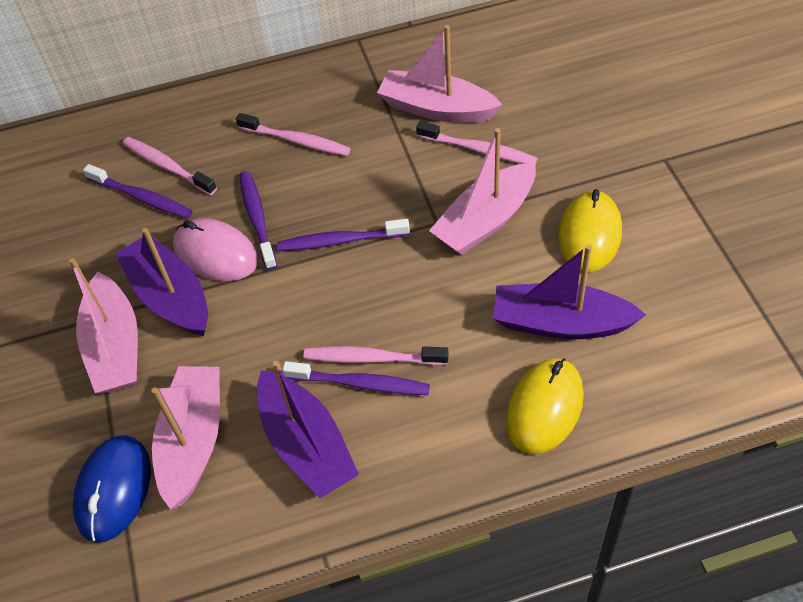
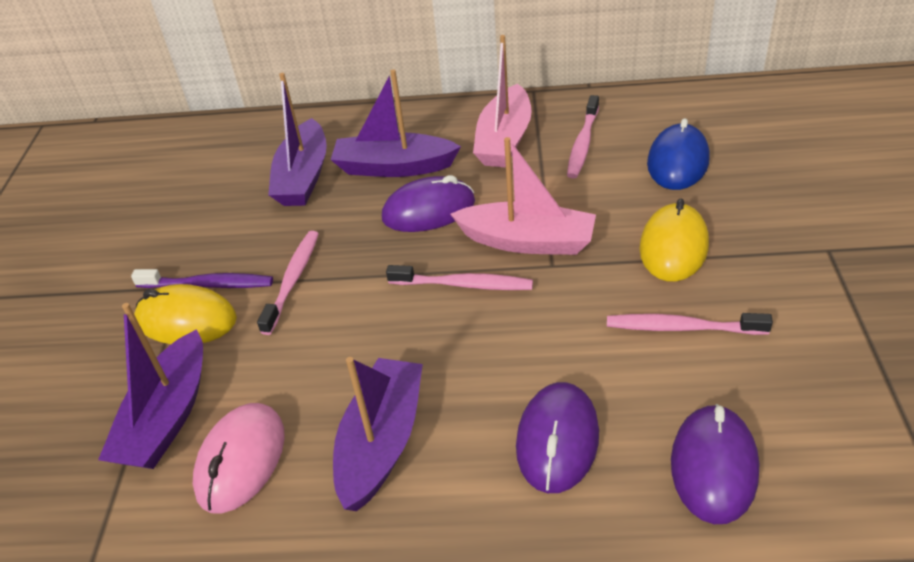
pink boat: [69,258,138,393] [151,366,220,509] [377,25,502,123] [429,128,536,255] = 4 -> [450,137,596,255] [473,35,532,167] = 2
purple boat: [115,228,208,336] [257,361,359,499] [493,244,646,339] = 3 -> [98,303,203,469] [268,73,327,206] [331,69,461,177] [333,357,423,511] = 4
purple mouse: none = 0 -> [382,175,475,232] [516,382,599,493] [671,404,759,524] = 3
purple toothbrush: [83,164,192,219] [239,171,277,270] [277,219,410,251] [282,361,430,395] = 4 -> [131,269,273,288] = 1

